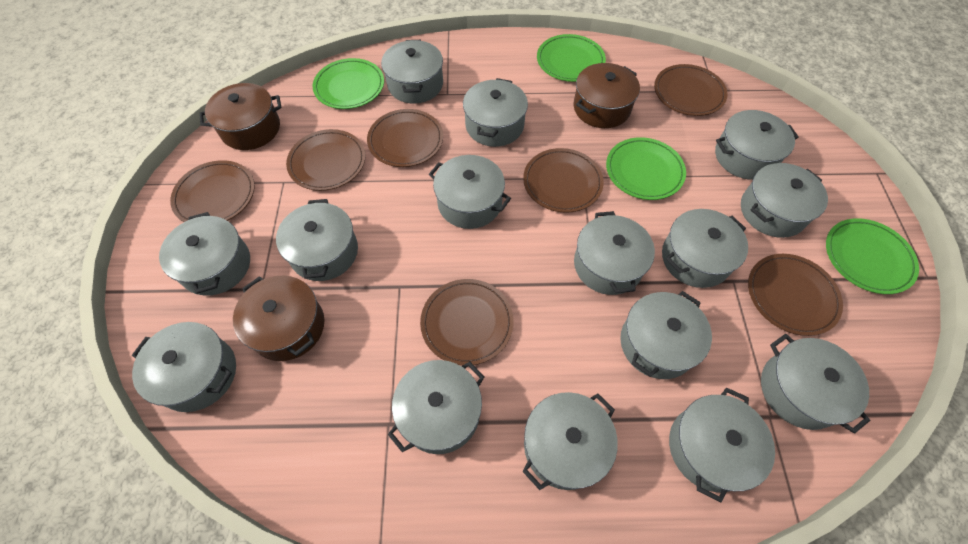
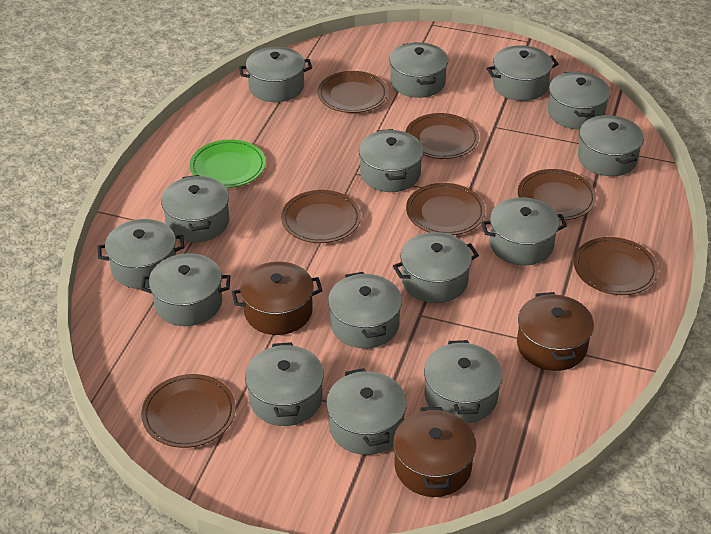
green plate: [313,58,384,109] [537,34,606,82] [606,137,686,200] [826,218,919,294] = 4 -> [190,139,266,188] = 1

